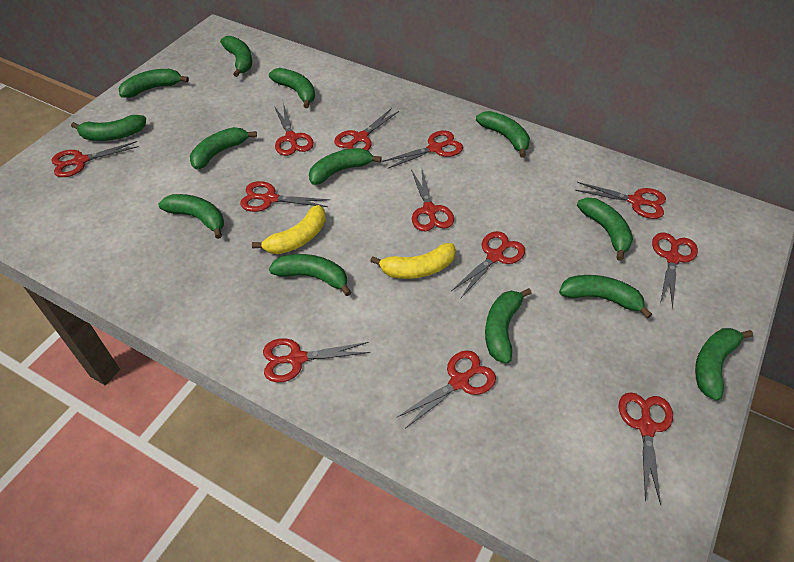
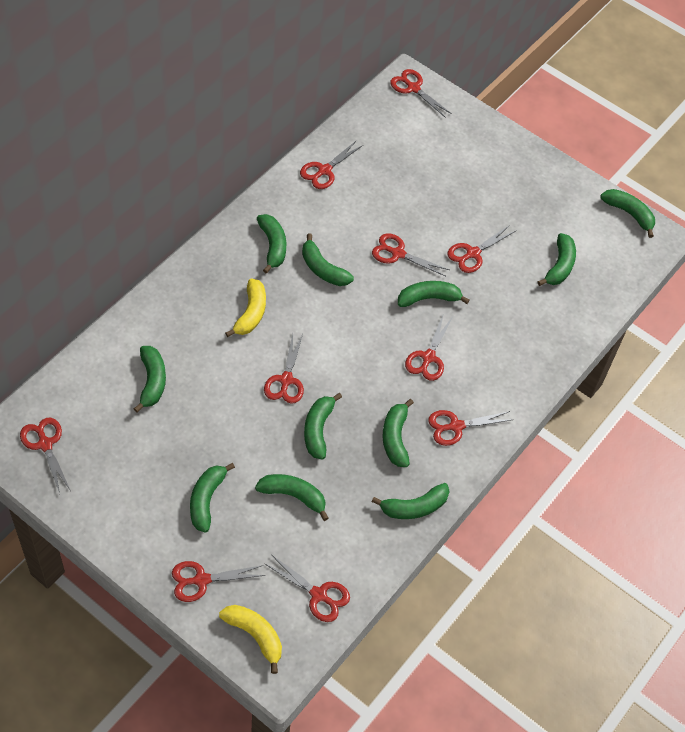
green banana: [71,115,146,141] [119,69,189,98] [158,194,224,239] [190,127,257,169] [220,36,252,77] [269,68,315,108] [269,254,351,296] [309,148,382,185] [476,111,530,158] [485,288,532,363] [559,275,652,319] [577,198,633,261] [695,328,753,401] = 13 -> [134,346,166,412] [190,463,235,532] [255,474,329,521] [257,214,286,274] [302,233,354,286] [304,393,342,459] [372,483,450,519] [382,399,414,467] [398,281,470,307] [537,233,576,286] [600,189,655,238] = 11
red scissors: [52,141,139,177] [240,181,330,212] [263,338,370,382] [274,103,314,156] [334,108,399,150] [383,130,463,169] [396,351,496,429] [411,169,454,231] [451,231,525,298] [575,182,666,219] [619,392,673,505] [652,233,698,309] = 12 -> [20,418,71,493] [172,561,266,602] [264,334,304,404] [265,555,350,622] [300,140,363,189] [372,233,449,276] [390,69,452,118] [405,313,453,381] [428,410,511,446] [447,226,515,273] = 10

